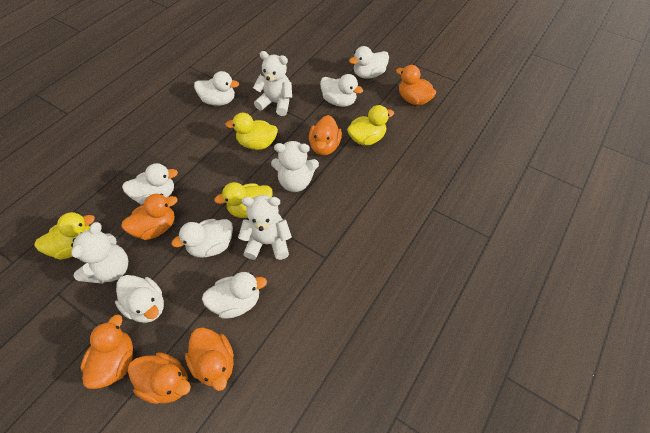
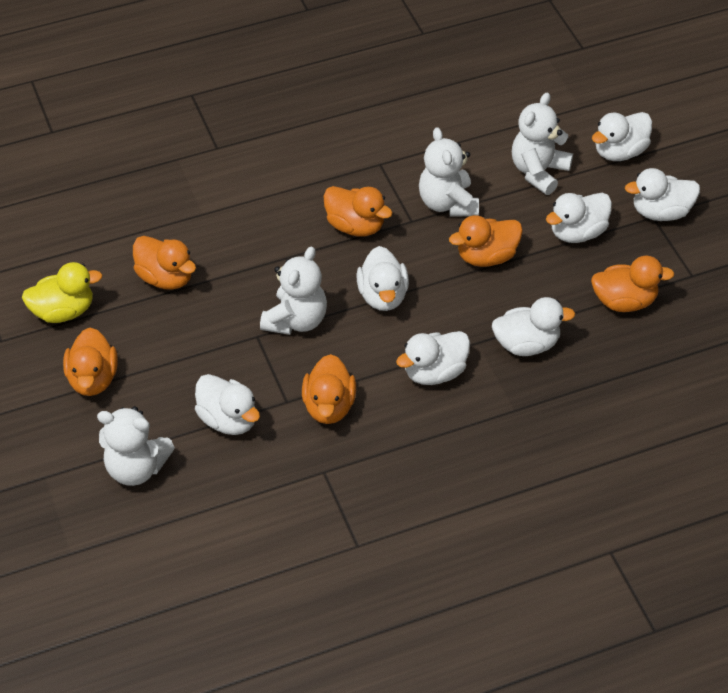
yellow duck: [34,212,95,260] [214,182,272,218] [225,113,278,150] [347,105,394,145] = 4 -> [22,262,102,323] = 1

